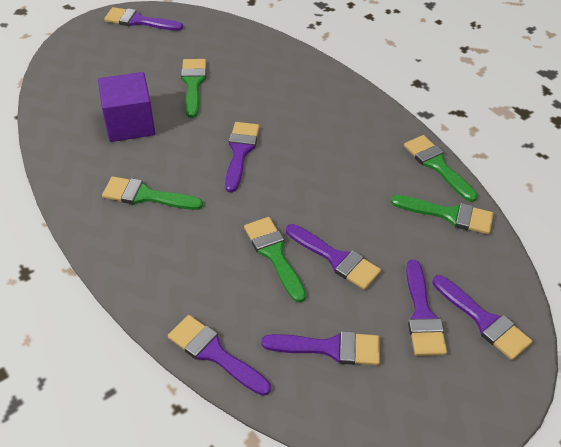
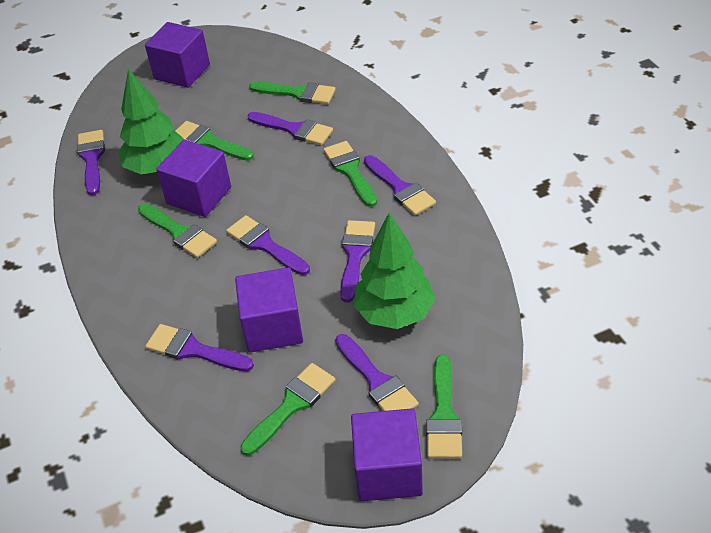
green brush: [102,176,203,210] [181,59,206,118] [244,217,306,303] [391,195,493,234] [404,135,478,202] = 5 -> [138,203,217,258] [175,121,254,161] [240,363,335,456] [249,81,336,104] [324,141,377,207] [426,355,462,458] = 6
green tree: none = 0 -> [118,69,185,174] [353,213,435,329] = 2
purple cube: [98,72,155,142] = 1 -> [145,22,210,88] [156,140,231,217] [235,267,303,353] [351,408,423,501] = 4

